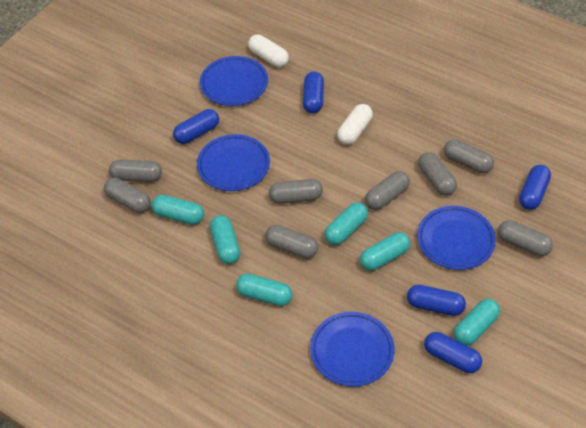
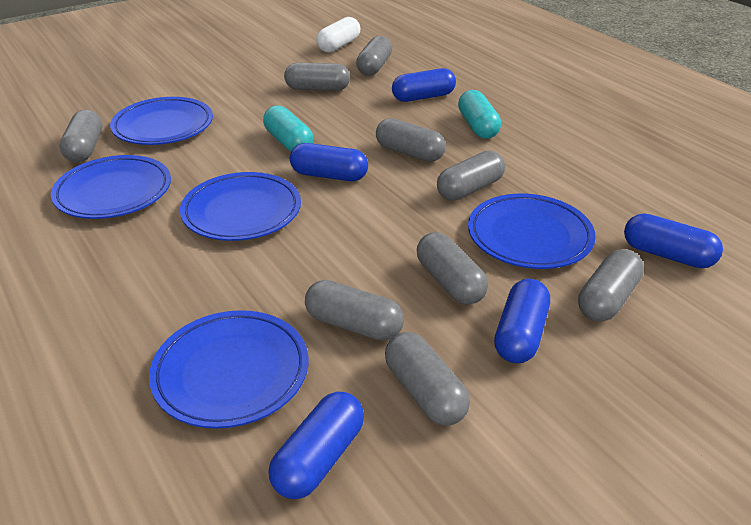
blue plate: [197,134,270,191] [200,56,268,106] [310,312,395,387] [417,206,496,270] = 4 -> [51,155,171,219] [110,97,213,145] [149,310,308,429] [180,172,301,241] [468,194,596,269] = 5
grey capsule: [104,178,151,213] [109,160,162,182] [265,225,318,258] [269,179,323,204] [365,171,410,210] [418,152,457,196] [444,139,494,173] [498,220,553,256] = 8 -> [59,110,102,162] [284,63,350,91] [305,280,404,341] [356,36,392,76] [376,118,446,162] [385,332,470,425] [417,232,488,305] [437,151,505,201] [578,249,644,322] = 9
turquoise capsule: [152,195,204,225] [210,215,240,264] [236,274,293,306] [325,202,368,245] [360,232,410,271] [454,299,500,346] = 6 -> [263,105,313,152] [458,90,501,139] = 2
white capsule: [248,34,289,67] [337,104,373,145] = 2 -> [316,17,360,52] = 1

